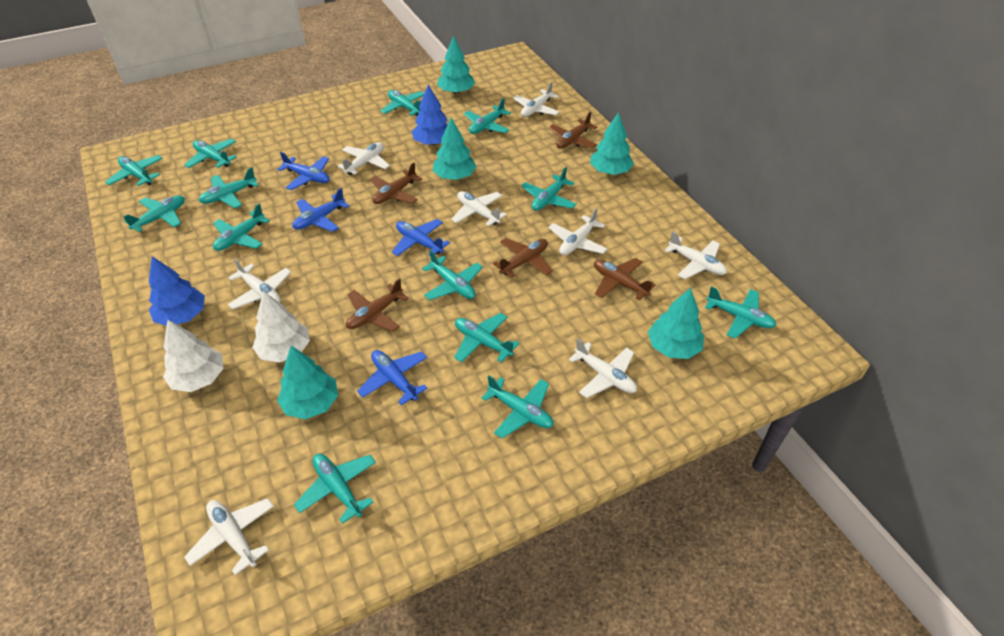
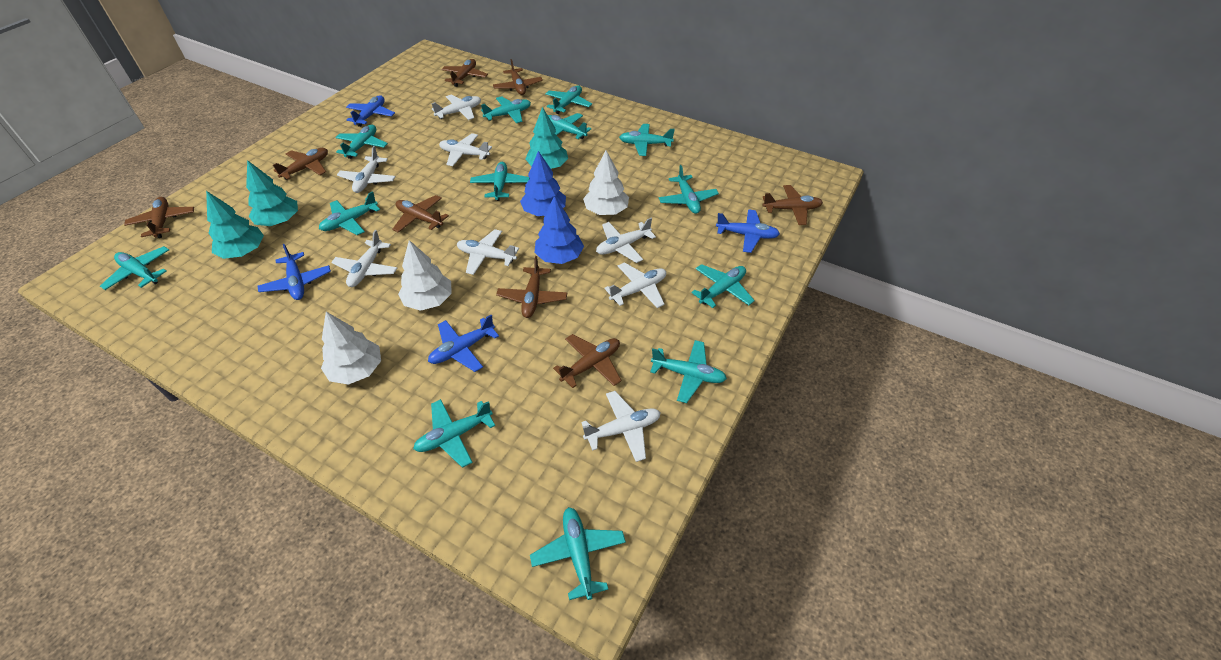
brown plane: [346,278,409,332] [370,162,422,204] [493,238,553,278] [549,112,597,149] [594,258,655,300] = 5 -> [124,197,194,238] [273,148,328,180] [392,195,449,233] [441,59,488,87] [493,59,543,95] [496,256,567,318] [553,334,622,388] [762,185,823,225] = 8
turquoise tree: [277,346,338,419] [433,118,477,180] [437,35,475,94] [590,112,634,175] [648,288,704,359] = 5 -> [206,191,264,259] [246,160,298,226] [525,107,568,169] = 3
white tree: [163,320,224,392] [252,291,310,363] = 2 -> [321,312,381,385] [398,240,452,311] [583,151,629,215] = 3

